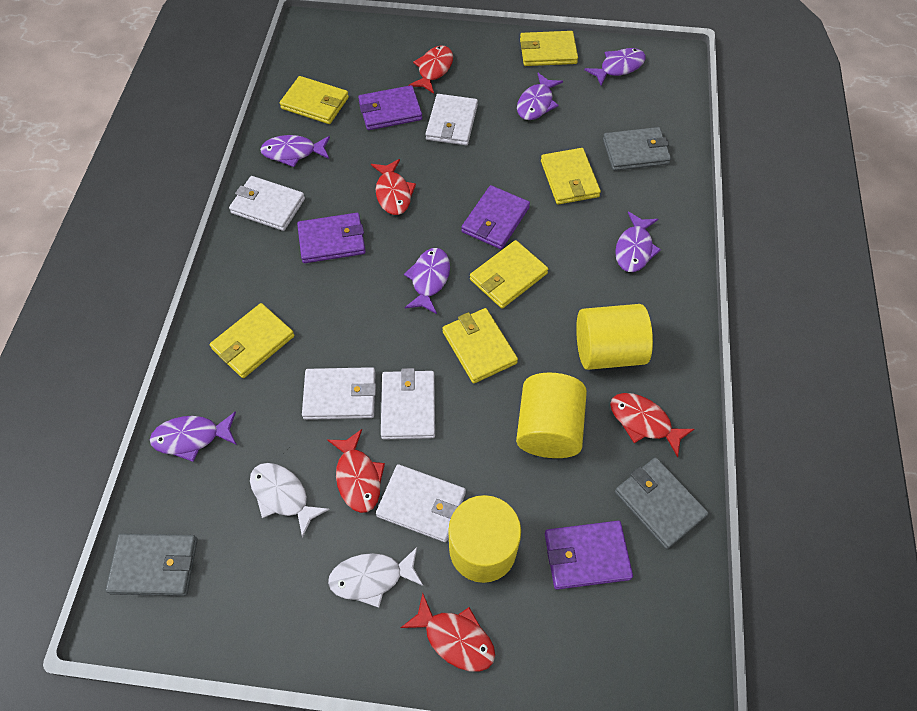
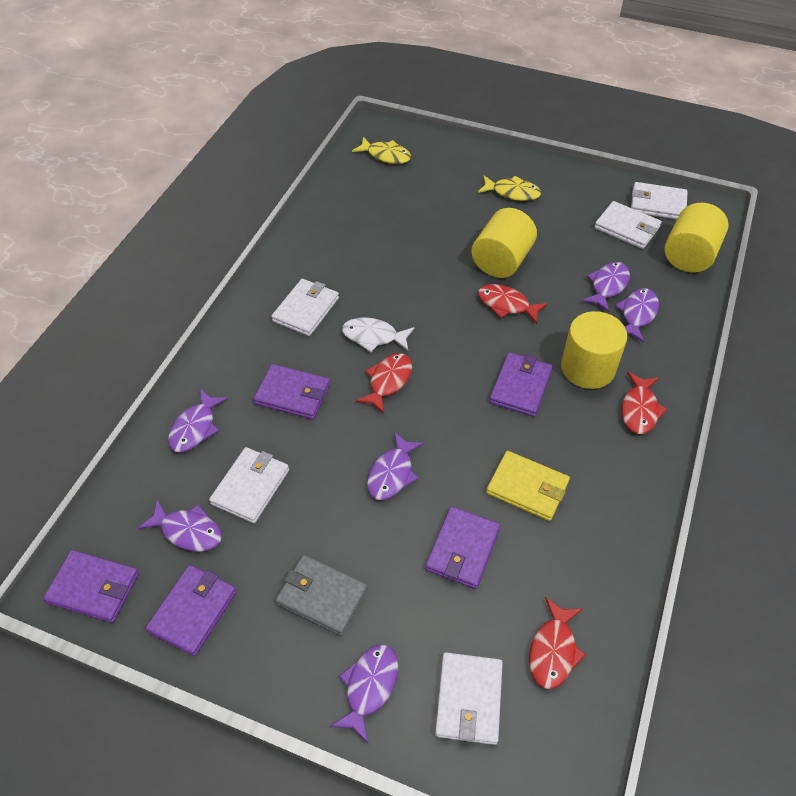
grey wallet: [105,533,198,596] [603,127,671,171] [615,457,708,549] = 3 -> [275,555,368,636] = 1
purple wallet: [297,213,366,263] [358,85,422,130] [461,185,530,249] [545,521,633,590] = 4 -> [43,550,139,623] [146,565,237,656] [254,364,330,420] [425,506,500,589] [489,352,553,417] = 5
red fish: [327,429,385,513] [371,159,416,215] [401,593,495,672] [408,46,453,94] [610,393,694,457] = 5 -> [356,353,412,414] [478,284,548,324] [529,597,586,689] [622,372,667,434] = 4
white fish: [250,463,330,538] [328,547,424,608] = 2 -> [342,317,414,352] = 1
yellow fish: none = 0 -> [352,137,411,164] [478,176,541,201] = 2
yellow wallet: [210,303,294,378] [280,76,349,124] [442,308,518,383] [470,240,548,309] [520,31,578,66] [541,148,601,204] = 6 -> [486,451,570,521] = 1

